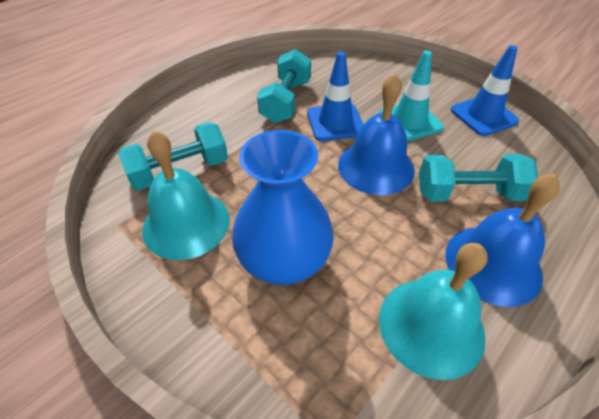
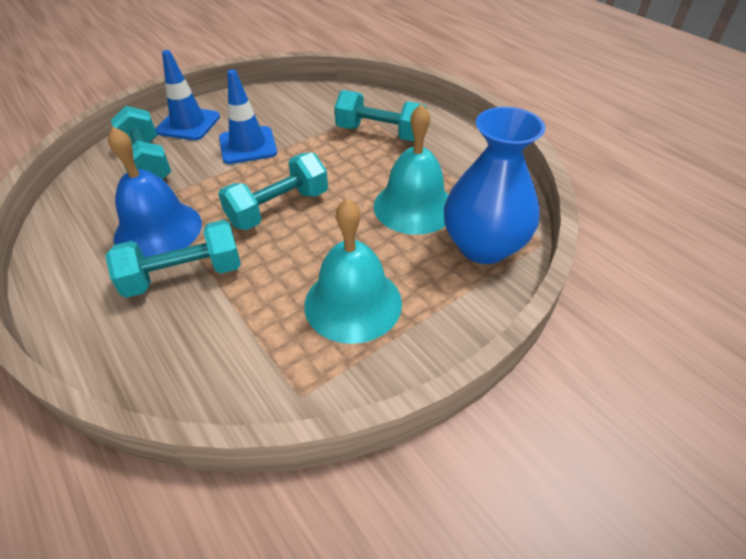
blue bell: [338,74,415,195] [445,174,560,307] = 2 -> [108,127,202,258] = 1
turquoise dumbbell: [119,122,228,190] [257,49,311,123] [419,154,538,202] = 3 -> [105,220,241,298] [111,106,171,180] [218,152,328,230] [334,90,427,141] = 4
turquoise traffic cone: [378,50,444,142] = 1 -> none = 0

